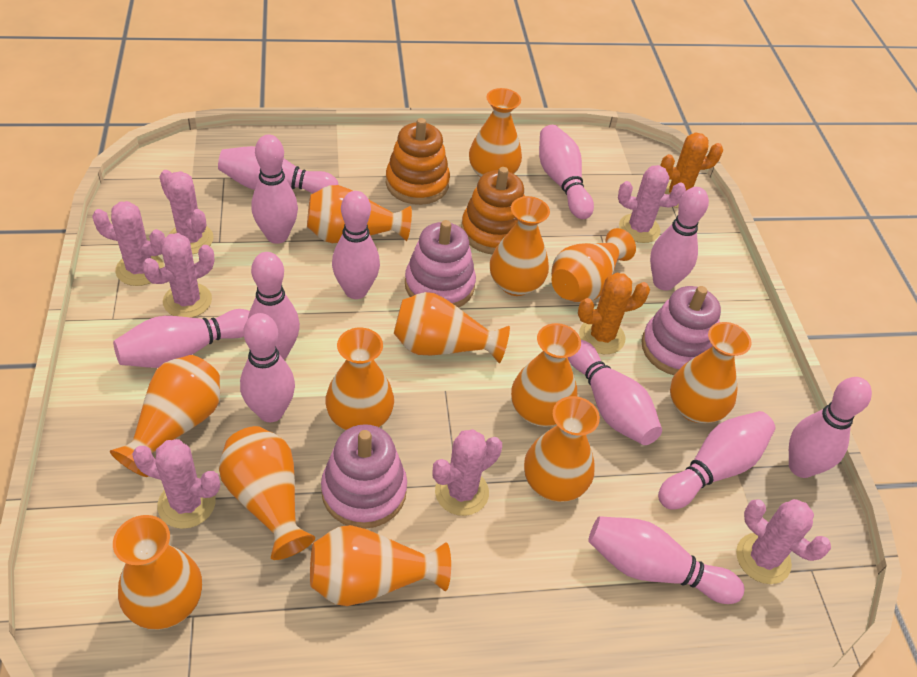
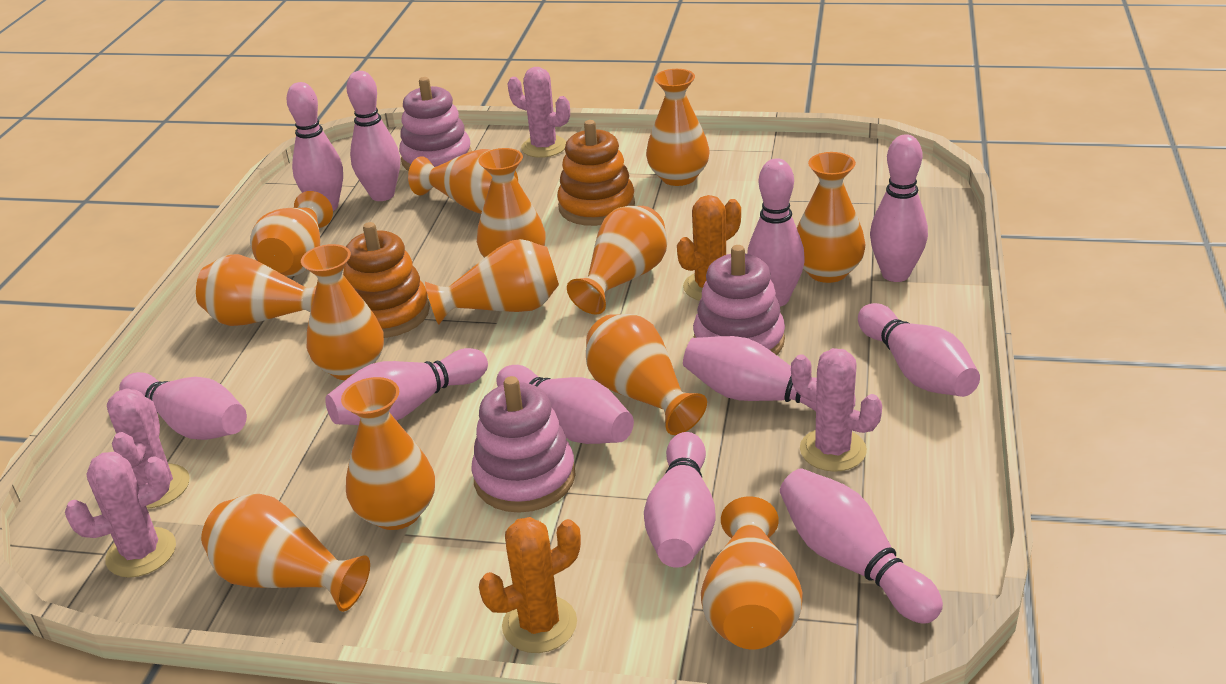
pink bowling pin: [113,309,250,368] [218,146,338,194] [240,313,295,422] [248,252,300,359] [251,134,298,244] [332,191,380,299] [539,125,594,219] [568,340,662,445] [588,516,745,604] [650,187,709,291] [658,411,775,510] [789,377,872,478] = 12 -> [119,372,247,440] [287,82,343,211] [325,348,488,425] [347,71,400,201] [496,365,634,444] [644,432,716,568] [683,336,856,411] [747,158,805,306] [780,468,943,624] [858,303,980,397] [870,134,928,282] = 11
pink cactus: [92,201,165,286] [132,439,220,529] [142,233,214,318] [159,170,214,254] [433,429,502,516] [618,165,686,243] [736,499,831,584] = 7 -> [65,452,176,578] [107,388,190,508] [508,67,570,158] [791,348,882,472] = 4

